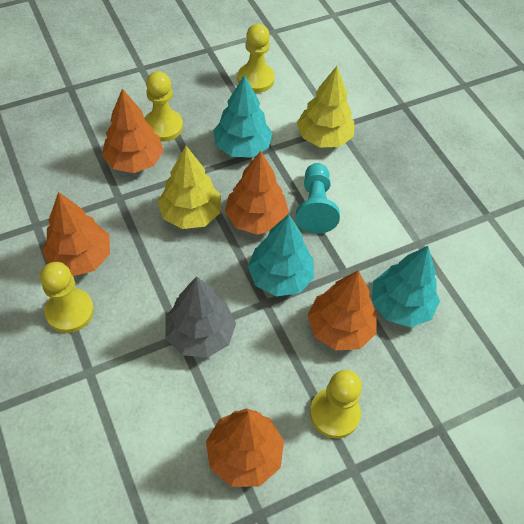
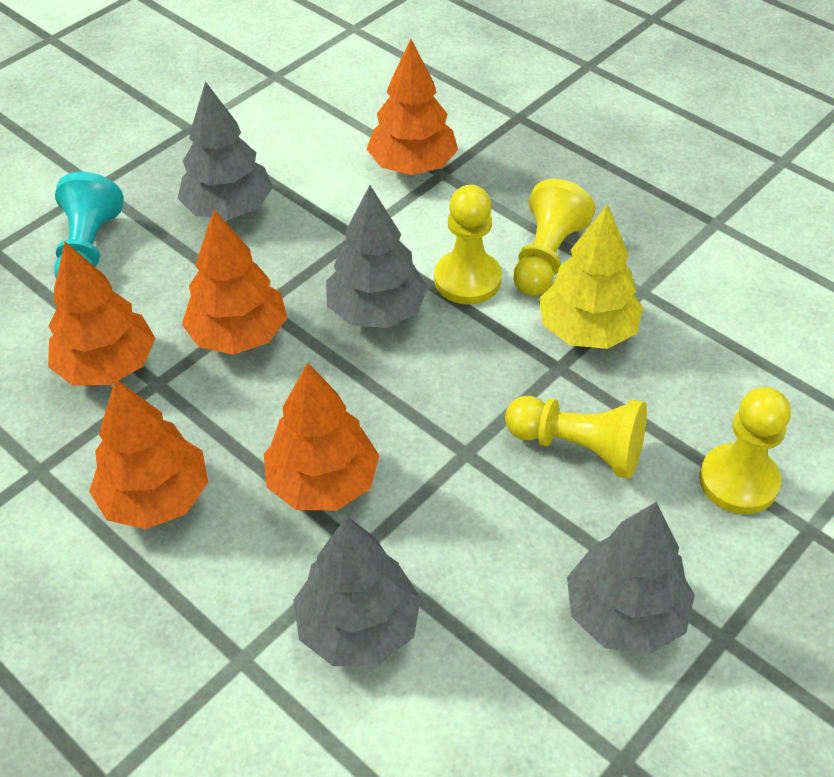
grey tree: [165,276,236,358] = 1 -> [178,81,273,220] [293,516,421,666] [326,185,428,328] [567,502,695,655] = 4
turquoise tree: [213,75,272,158] [247,214,314,297] [372,246,440,327] = 3 -> none = 0
yellow tree: [158,146,221,229] [297,66,354,148] = 2 -> [539,204,644,349] = 1

